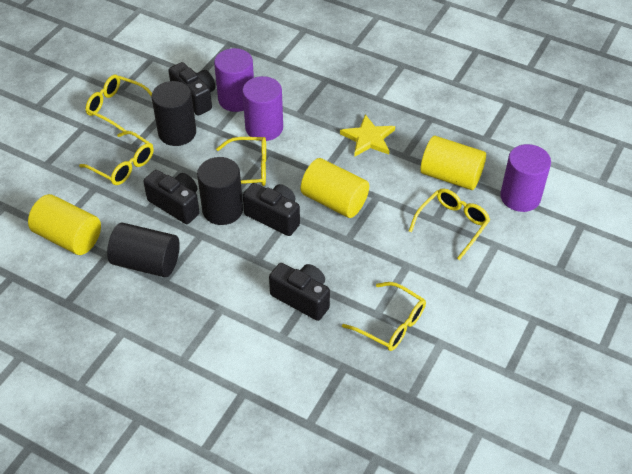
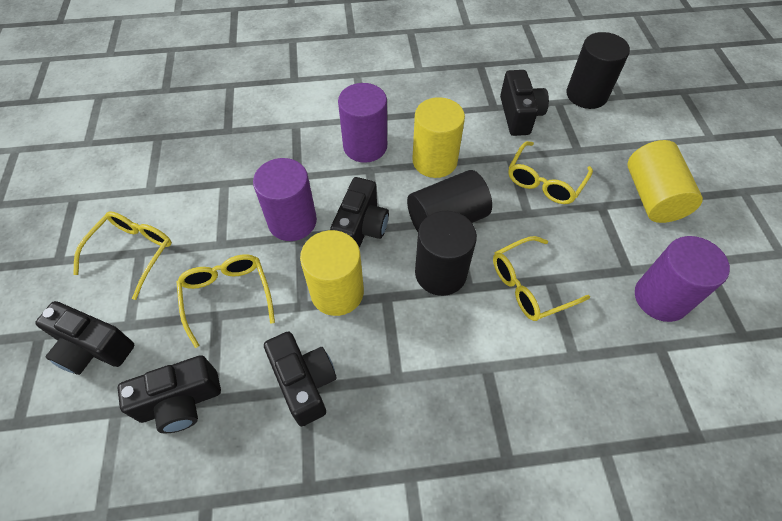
black camera: [143,170,200,224] [168,62,215,116] [243,183,300,236] [269,263,330,321] = 4 -> [35,301,135,375] [118,355,221,433] [264,332,337,426] [330,177,389,248] [500,70,549,136] = 5
yellow glasses: [79,131,154,185] [85,75,152,132] [216,137,266,186] [342,282,426,351] [409,188,490,260] = 5 -> [73,212,172,300] [177,254,275,348] [493,236,590,321] [508,141,593,204] = 4
yellow star: [340,114,395,157] = 1 -> none = 0

